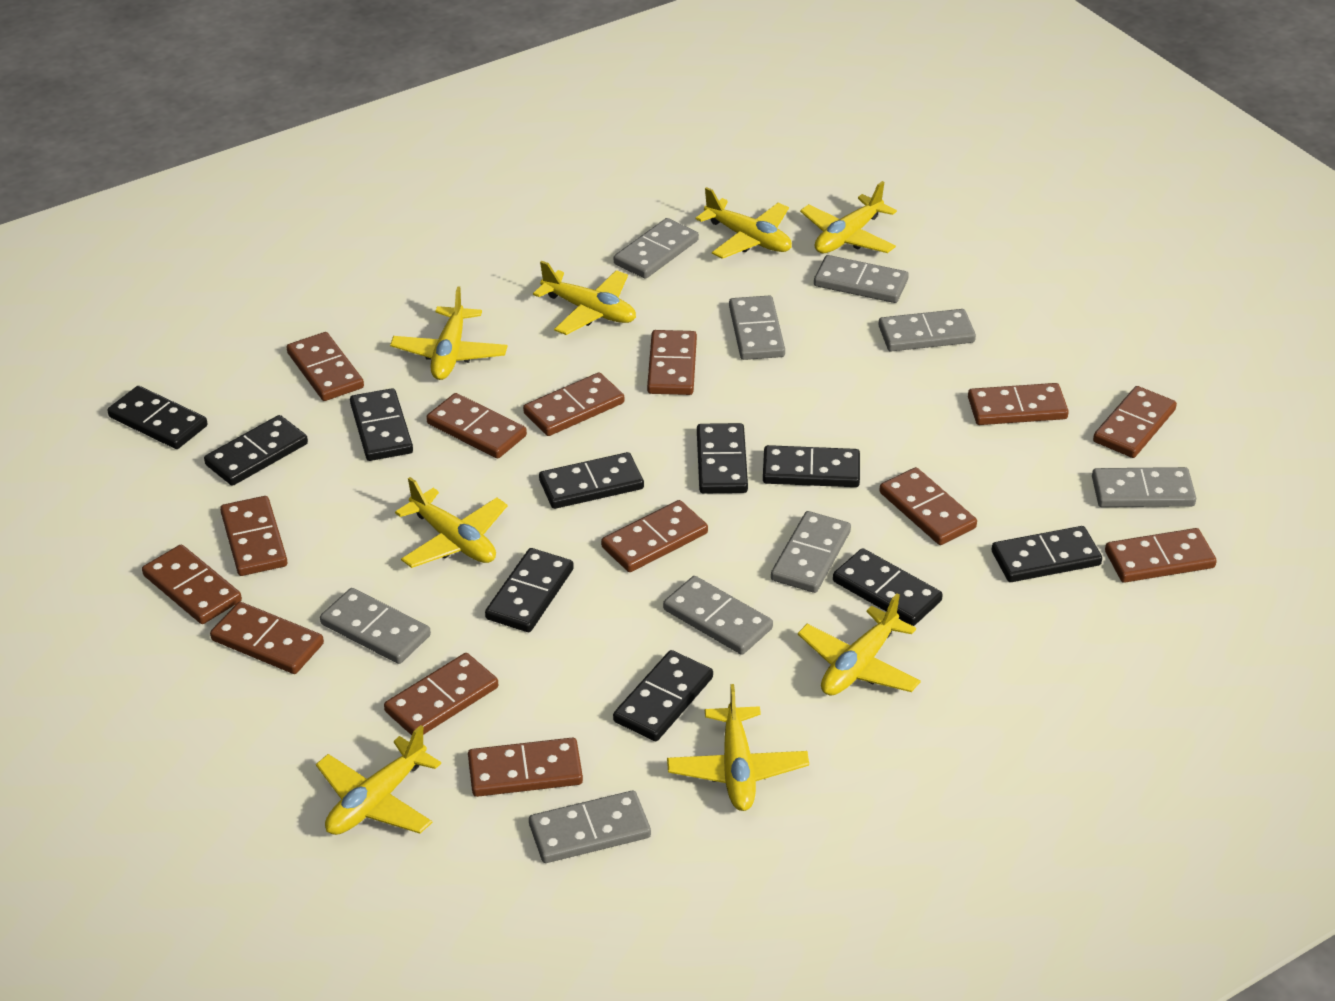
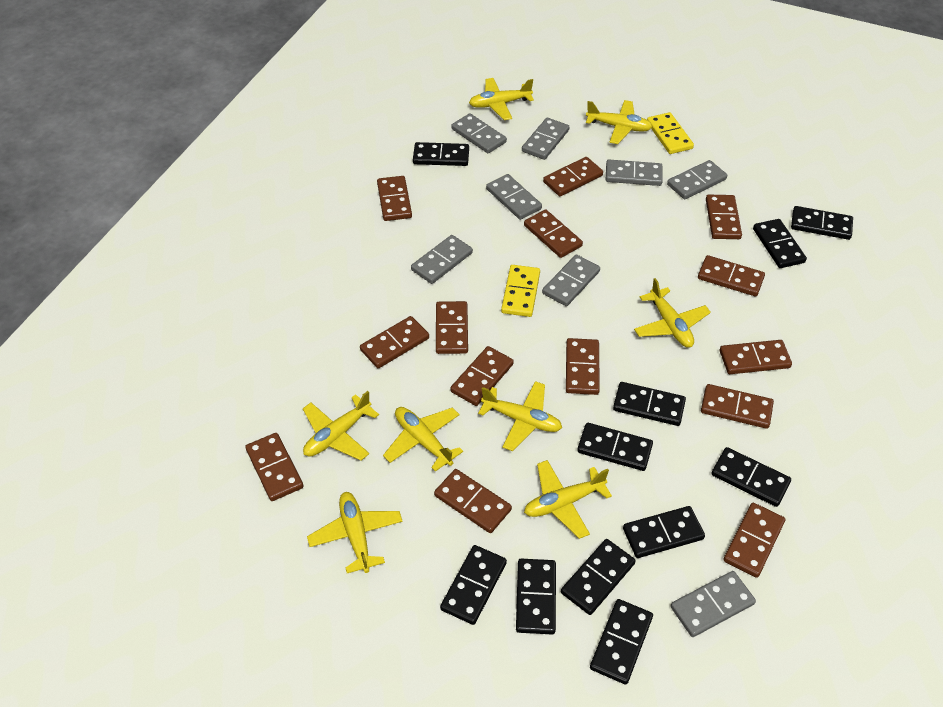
black domino: [107,386,207,449] [204,415,308,486] [350,388,413,461] [485,548,574,632] [539,452,644,509] [613,650,713,741] [697,423,748,494] [763,445,860,487] [833,548,943,626] [992,526,1102,582] = 10 -> [413,142,469,166] [440,545,507,625] [516,559,556,634] [561,539,636,615] [577,423,653,471] [590,599,653,685] [613,382,686,426] [623,506,705,558] [712,447,791,507] [753,219,807,268] [791,206,853,240] = 11
grey domino: [320,588,431,664] [529,790,651,863] [614,218,699,279] [663,576,773,655] [729,295,785,360] [771,511,851,593] [814,255,909,303] [878,309,976,352] [1092,467,1196,507] = 9 -> [411,235,473,284] [451,113,507,153] [486,174,542,220] [522,118,569,160] [542,255,600,306] [606,160,663,186] [667,160,727,199] [671,571,756,637] = 8
yellow domino: none = 0 -> [501,265,540,317] [647,112,694,154] = 2

